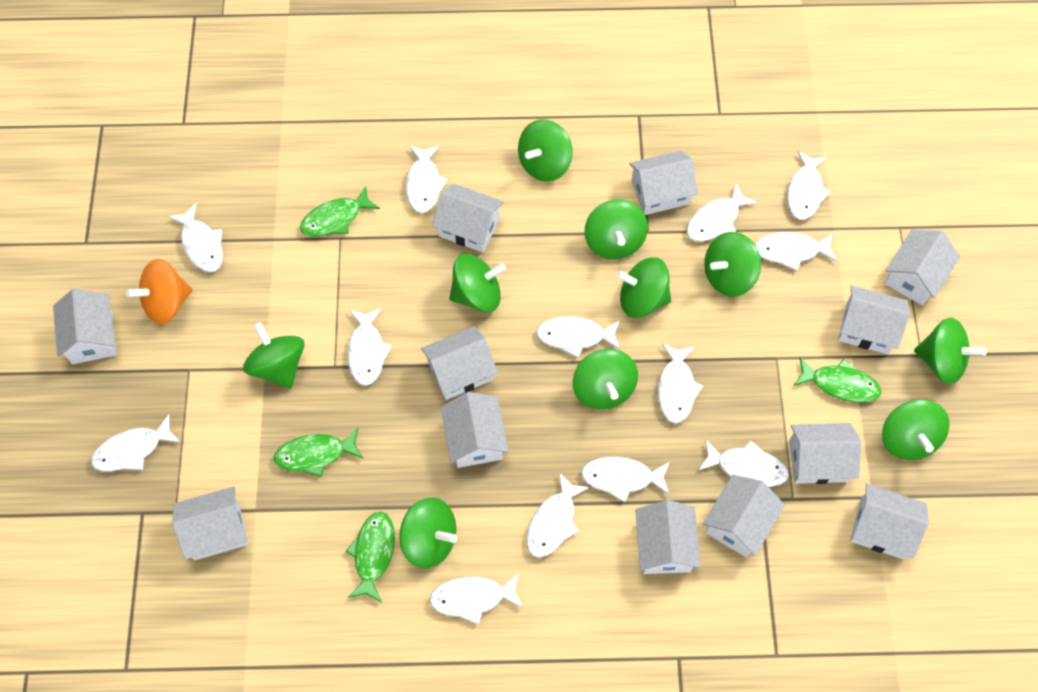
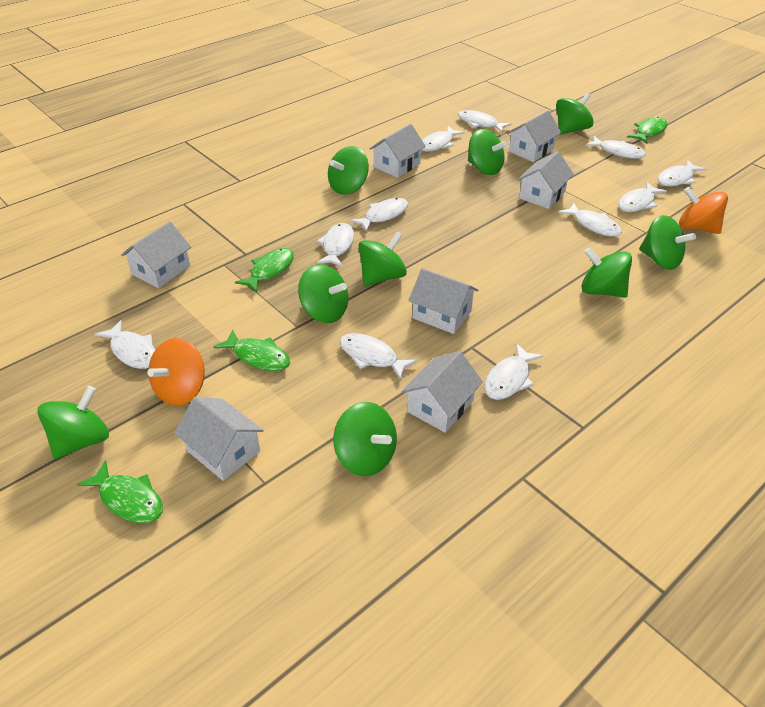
green spinning top: [243,322,305,389] [399,497,457,569] [449,254,506,312] [518,119,573,182] [573,349,638,410] [584,199,648,259] [616,257,671,318] [704,232,761,297] [882,399,950,460] [914,317,987,384] = 10 -> [37,386,109,459] [298,264,348,323] [328,146,369,195] [334,402,397,476] [358,232,407,286] [468,129,507,175] [556,93,594,135] [582,247,632,298] [639,215,696,270] = 9
orange spinning top: [126,259,192,324] = 1 -> [147,338,205,406] [679,187,728,234] = 2
white fish: [91,415,180,472] [168,204,223,272] [347,308,392,386] [406,146,448,213] [429,573,523,624] [527,472,589,558] [536,317,620,358] [581,457,669,502] [658,344,703,423] [687,184,757,242] [699,439,789,487] [755,232,837,271] [787,151,831,220] = 13 -> [95,320,155,369] [316,223,354,267] [340,333,417,380] [350,198,408,232] [421,126,465,152] [458,110,512,133] [484,343,543,400] [558,203,622,237] [586,136,646,159] [618,182,667,212] [658,160,706,186] = 11
white house: [53,289,117,364] [172,486,248,560] [421,326,498,400] [432,184,504,253] [441,392,508,468] [629,151,698,215] [635,500,701,574] [703,474,785,558] [789,423,862,484] [838,285,910,354] [850,484,929,559] [884,230,960,306] = 12 -> [121,221,191,288] [174,397,264,481] [370,124,426,178] [401,351,483,433] [408,268,478,334] [507,110,561,162] [517,151,574,209] = 7

